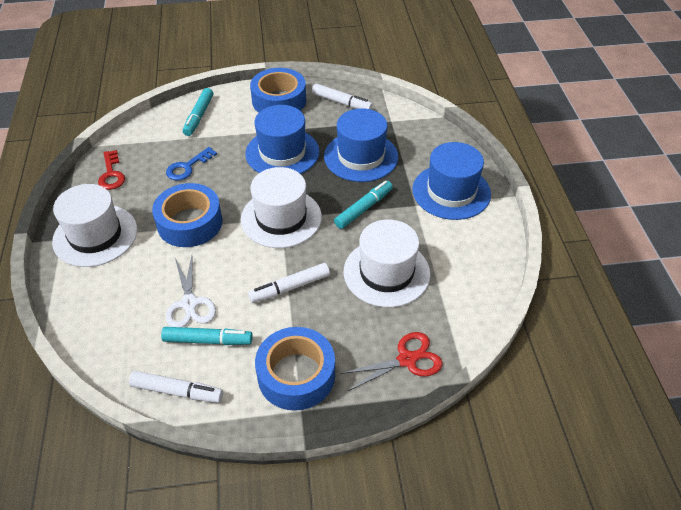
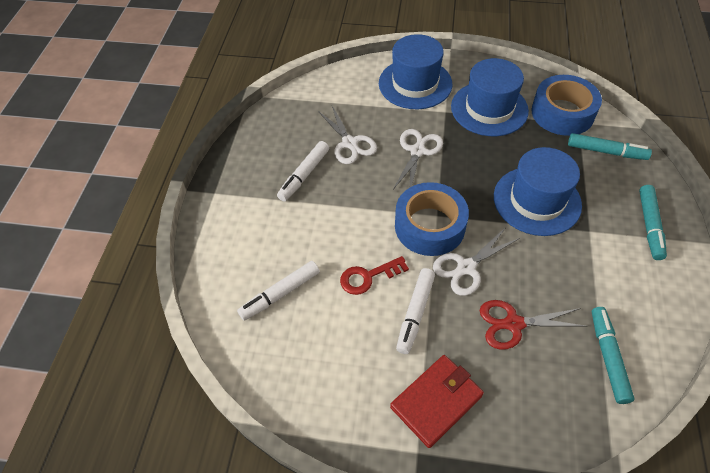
blue key: [166,147,217,181] = 1 -> none = 0
blue tape: [152,183,222,247] [250,68,306,113] [255,327,335,411] = 3 -> [395,182,469,256] [531,75,602,136] = 2
red wallet: none = 0 -> [390,355,484,448] = 1
white hat: [52,184,137,267] [241,167,322,248] [344,219,430,307] = 3 -> none = 0
white scissors: [166,256,216,327] = 1 -> [318,106,377,164] [393,129,443,190] [433,227,520,296] = 3

